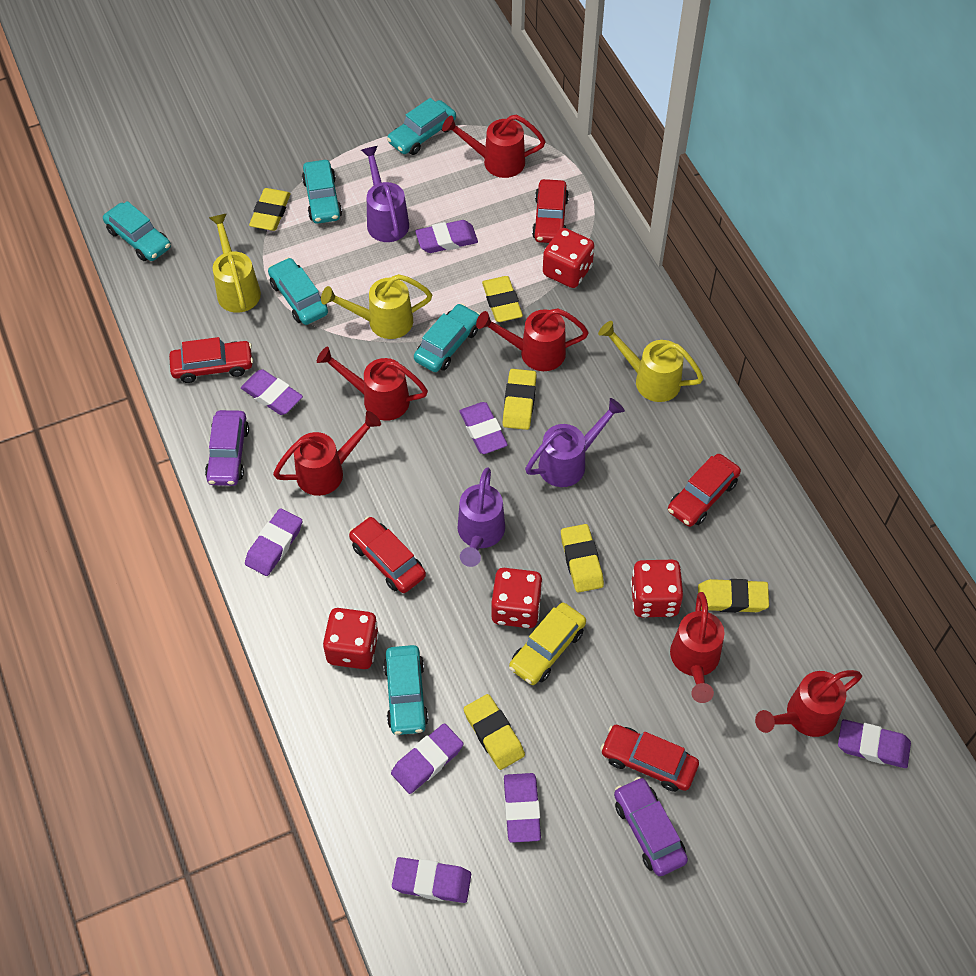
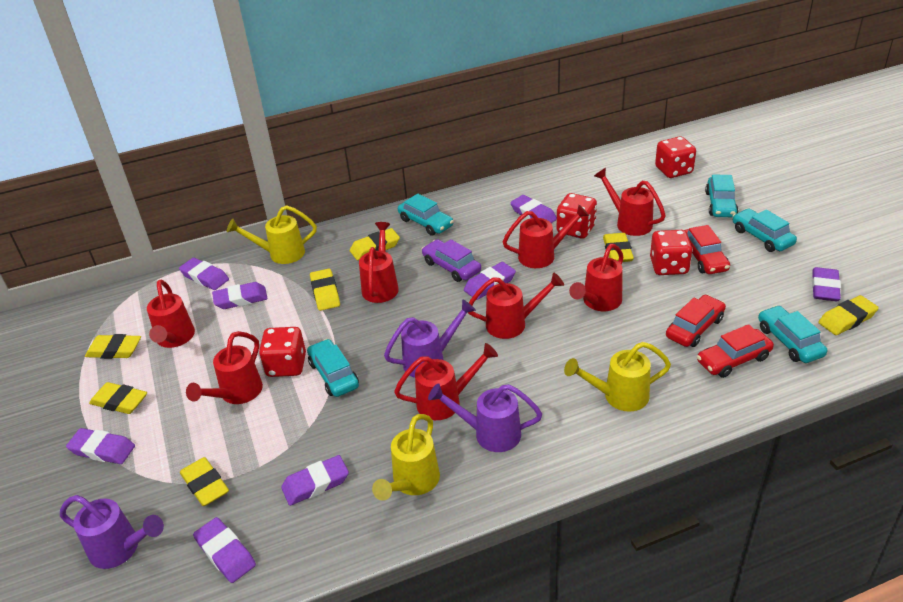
purple car: [205,410,249,486] [614,777,688,876] = 2 -> [422,239,481,282] = 1
red car: [169,337,253,383] [349,517,426,593] [532,179,569,243] [600,725,699,792] [668,454,741,527] = 5 -> [666,295,726,347] [685,225,730,274] [697,324,774,378] = 3
red watering can: [273,411,381,496] [317,347,428,421] [442,114,545,178] [476,308,589,371] [670,592,724,703] [755,670,862,737] = 6 -> [147,280,195,348] [186,331,263,404] [359,222,399,303] [394,343,498,420] [468,272,564,339] [502,205,589,268] [569,244,623,311] [594,168,666,236] = 8
turquoise car: [103,201,171,261] [268,257,328,325] [302,160,342,224] [383,645,429,735] [387,98,456,155] [414,303,480,372] = 6 -> [307,339,359,397] [398,194,454,236] [705,175,738,217] [733,209,797,252] [758,305,827,363] = 5
yellow car: [509,603,586,685] = 1 -> none = 0
yellow eraser: [249,188,291,231] [464,694,525,770] [482,276,523,322] [503,369,537,430] [561,524,604,593] [698,579,769,613] = 6 -> [85,334,141,359] [89,382,147,414] [180,457,229,506] [310,269,340,311] [350,228,400,260] [603,233,634,262] [818,295,879,335] = 7

